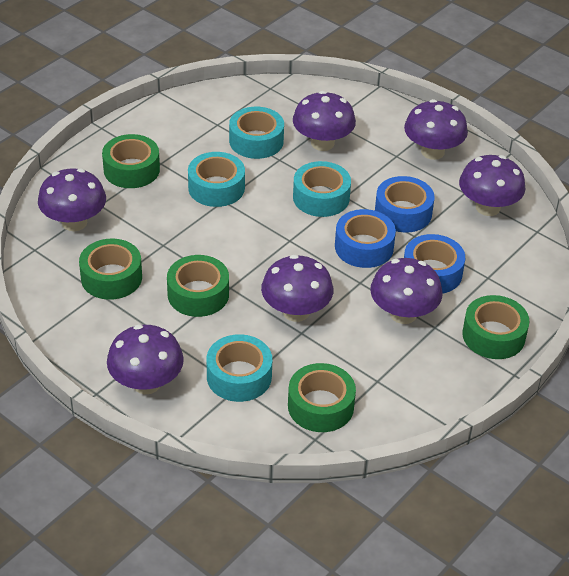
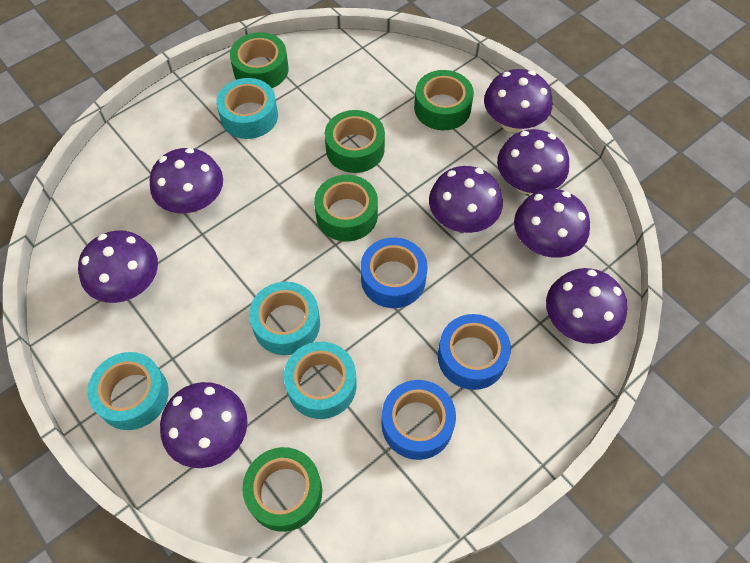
purple mushroom: [38,169,106,231] [107,324,184,394] [261,255,333,322] [293,91,356,151] [370,258,442,324] [404,99,468,160] [459,155,526,216] = 7 -> [78,230,158,303] [150,148,223,213] [160,382,248,468] [429,166,503,233] [484,69,552,133] [497,129,569,194] [514,189,590,258] [546,268,627,344] = 8

